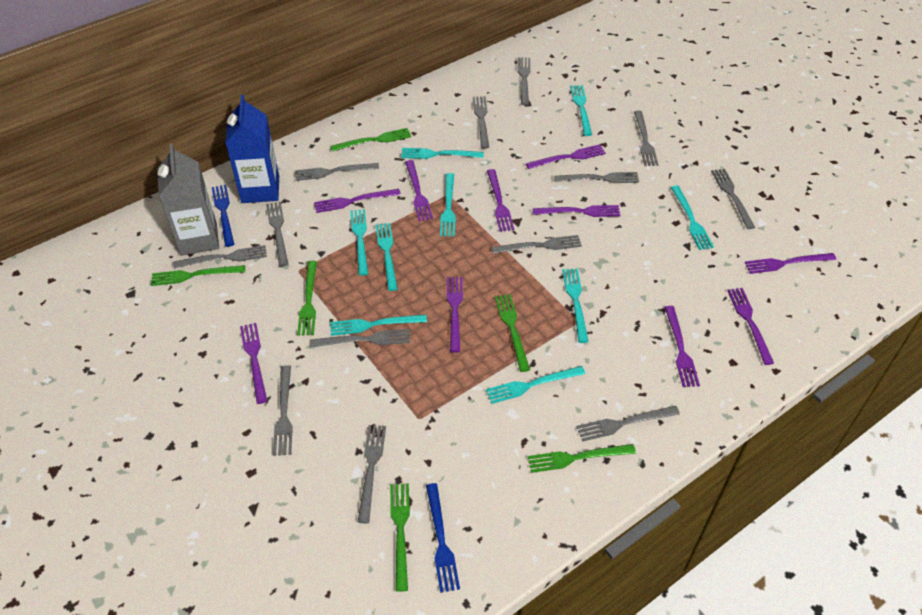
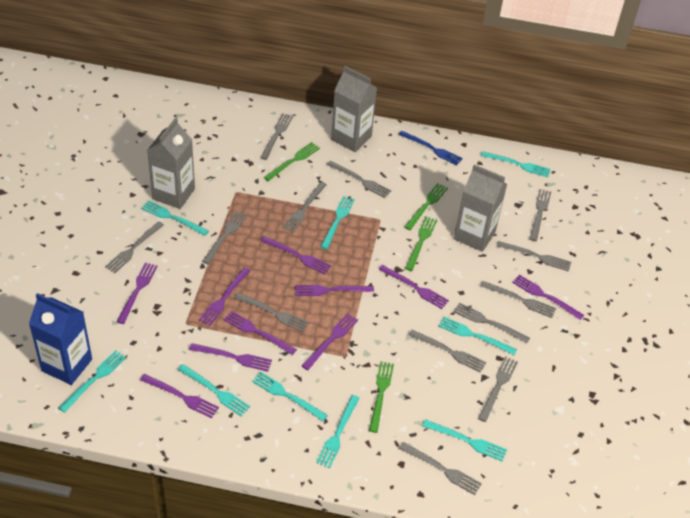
blue fork: [212,185,234,247] [426,483,460,593] = 2 -> [398,131,463,165] = 1
green fork: [151,265,245,286] [297,261,317,336] [330,128,411,151] [390,483,410,592] [495,294,530,372] [528,444,636,473] = 6 -> [264,142,320,181] [369,361,394,433] [404,183,448,230] [405,216,437,271] = 4
grey carton: [157,144,219,256] = 1 -> [147,117,195,209] [331,66,377,152] [454,164,507,252] = 3

